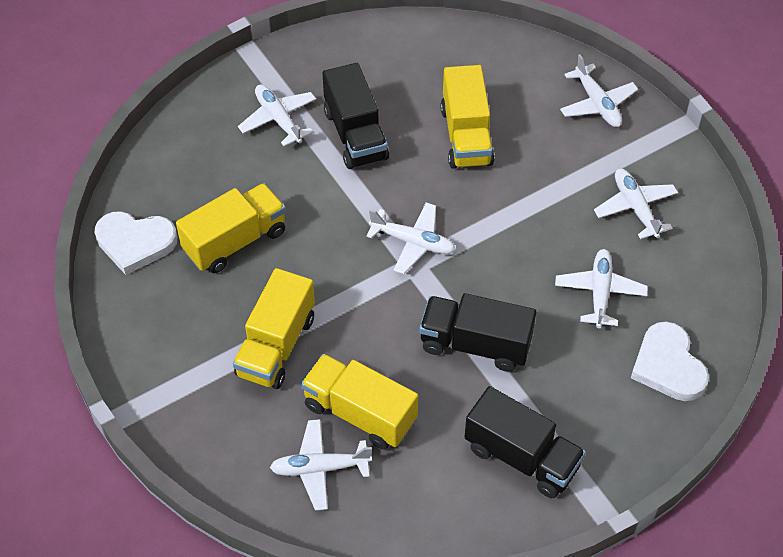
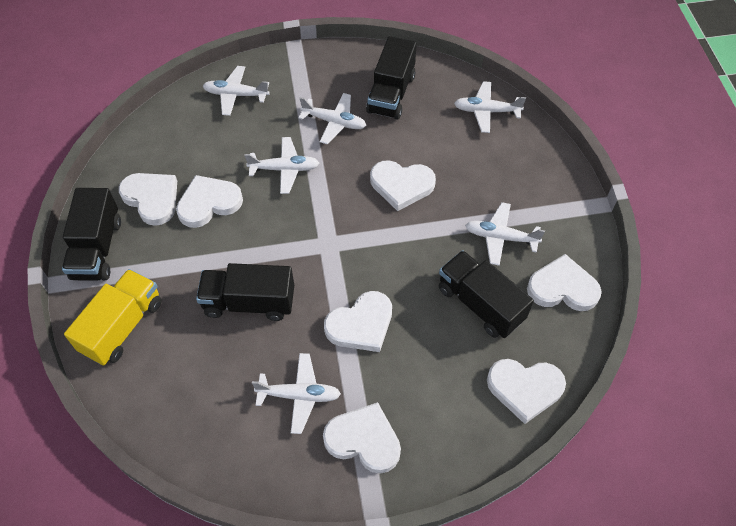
black truck: [323,63,389,169] [419,293,536,372] [465,386,586,498] = 3 -> [62,188,121,281] [196,263,294,321] [366,36,417,120] [439,250,534,338] = 4
white heart: [95,211,177,275] [631,321,709,401] = 2 -> [119,173,177,226] [176,175,243,228] [323,402,401,474] [324,291,392,352] [370,160,436,211] [487,359,566,424] [527,254,602,311] = 7
yellow truck: [176,183,286,273] [233,268,315,389] [301,354,418,450] [441,65,495,169] = 4 -> [64,269,162,366] = 1

